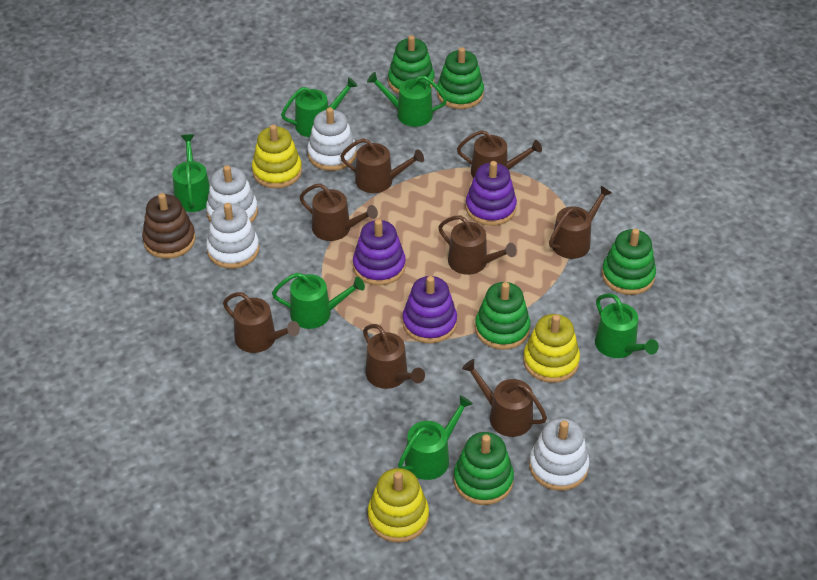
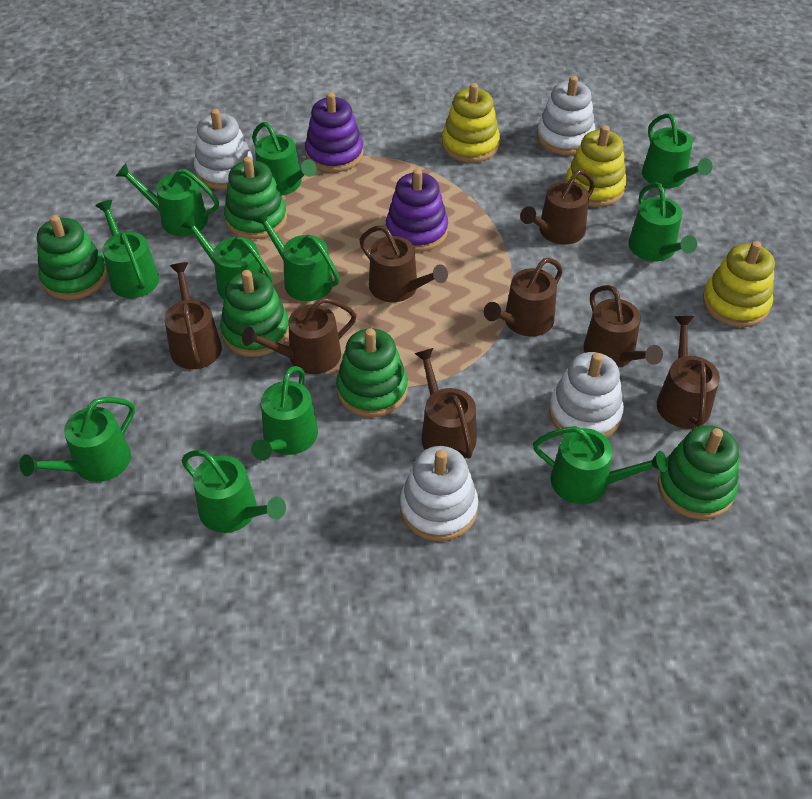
brown stacking toy: [142,193,196,259] = 1 -> none = 0
green watering can: [172,134,210,212] [272,273,365,329] [281,77,358,137] [367,72,447,127] [398,395,473,480] [595,293,659,358] = 6 -> [19,397,135,482] [95,200,159,298] [116,163,219,236] [180,215,272,299] [182,450,286,533] [251,366,318,460] [252,122,317,195] [253,211,340,301] [533,426,668,504] [628,182,697,261] [642,113,712,188] = 11
purple stacking toy: [353,219,406,286] [402,276,457,344] [466,161,517,226] = 3 -> [305,92,363,172] [386,169,448,252] = 2

